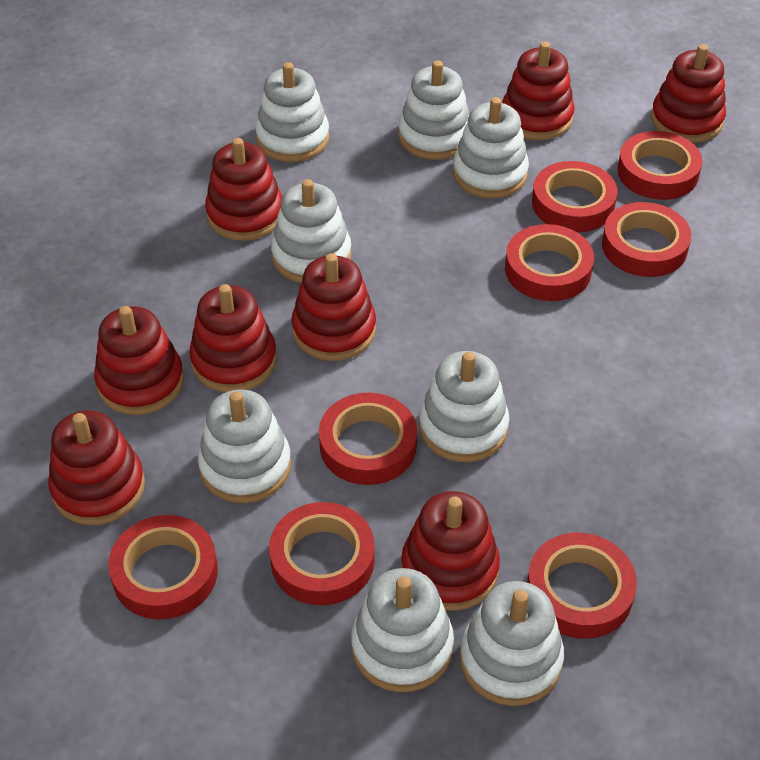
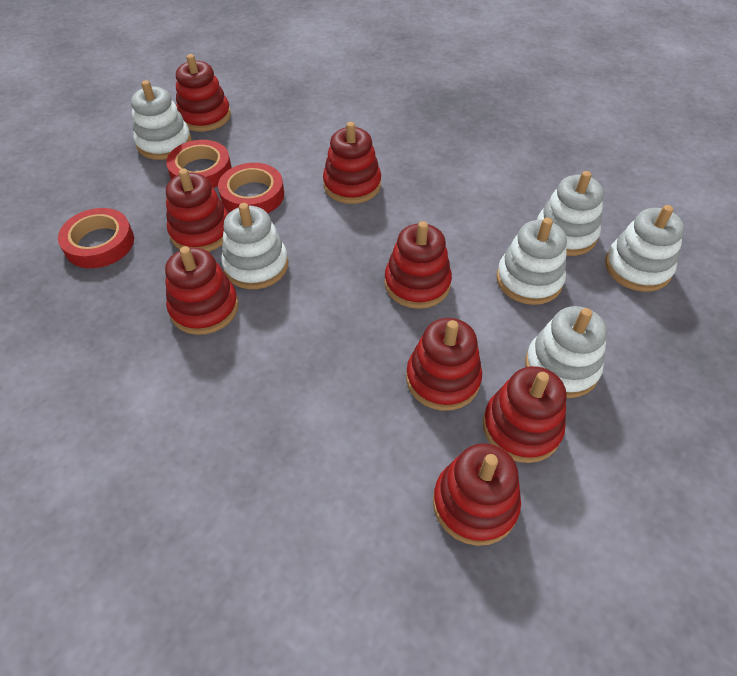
red tape: [108,515,218,620] [269,502,375,605] [319,393,417,485] [505,224,594,301] [527,532,637,639] [532,161,617,232] [602,202,691,277] [617,131,702,200] = 8 -> [58,208,134,268] [166,140,232,188] [218,163,284,213] = 3
white stacking toy: [198,390,291,503] [255,62,329,162] [271,179,352,283] [351,568,454,692] [399,60,469,160] [419,351,510,462] [453,97,529,198] [460,581,564,706] = 8 -> [131,80,192,160] [221,203,288,289] [496,218,567,305] [525,306,607,398] [537,171,604,256] [605,205,685,292] = 6

